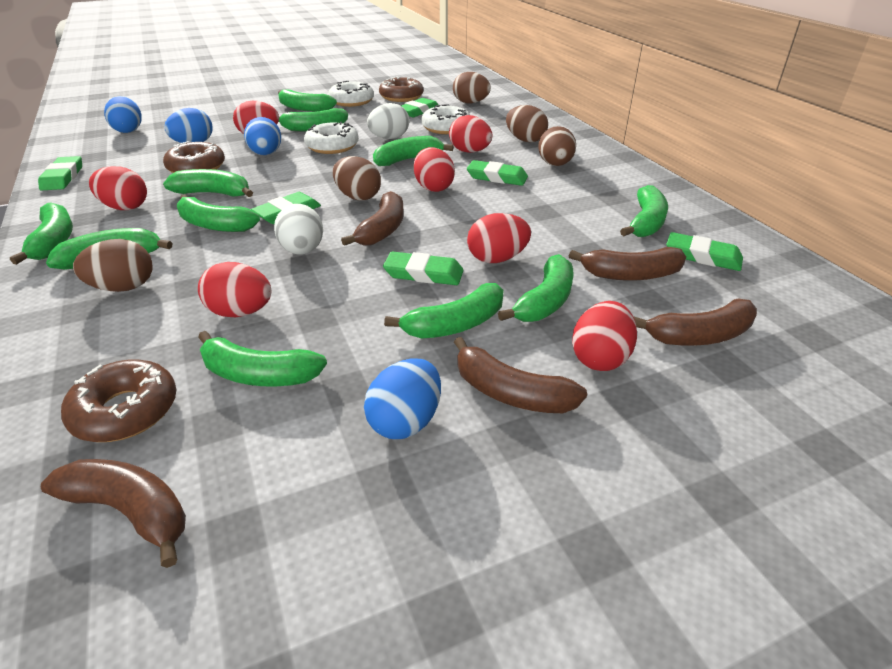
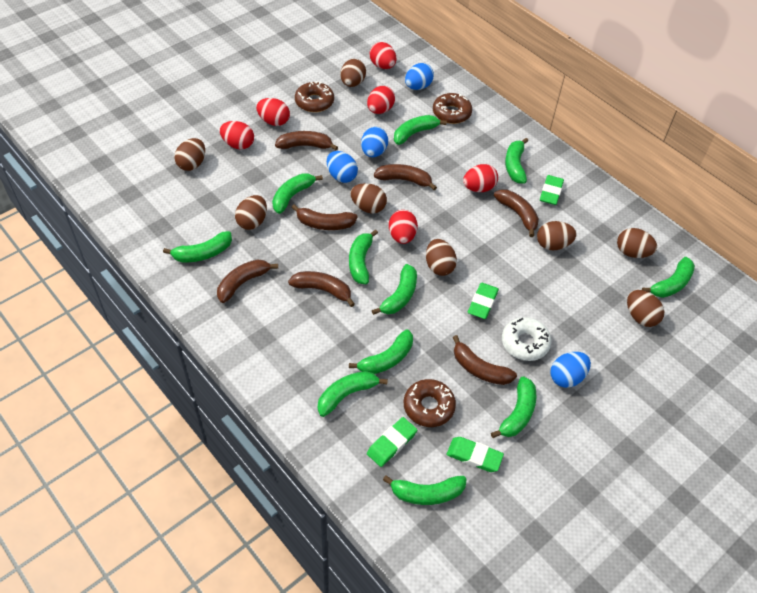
brown banana: [41,459,186,568] [341,191,404,246] [454,337,587,413] [569,247,686,281] [633,298,757,346] = 5 -> [217,259,278,303] [275,131,338,150] [288,271,355,307] [291,204,358,230] [374,164,437,190] [453,335,517,385] [494,189,539,237] = 7
brown egg: [73,239,153,292] [333,156,381,201] [453,72,491,103] [506,105,548,142] [538,126,576,166] = 5 -> [174,138,205,171] [235,195,267,230] [340,59,366,87] [350,183,387,213] [426,239,457,276] [537,221,576,250] [617,228,657,258] [627,290,664,327] = 8
green eraser: [38,156,82,190] [251,192,321,224] [383,252,464,285] [401,98,438,117] [467,160,528,186] [666,232,743,271] = 6 -> [367,417,417,467] [446,437,504,472] [468,283,499,319] [540,175,564,205] = 4
red egg: [89,166,147,210] [198,262,271,317] [233,101,279,134] [414,147,455,192] [449,115,492,153] [467,213,531,263] [572,301,637,371] = 7 -> [220,121,254,150] [256,98,290,126] [367,86,395,114] [369,42,396,69] [389,210,418,244] [463,164,498,192] = 6
white donut: [304,122,359,154] [328,81,374,107] [421,104,470,134] = 3 -> [502,317,551,361] = 1
white egg: [274,204,323,254] [367,103,409,139] = 2 -> none = 0

